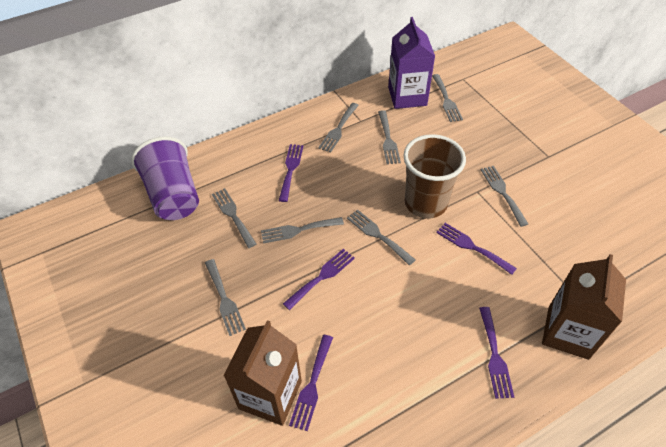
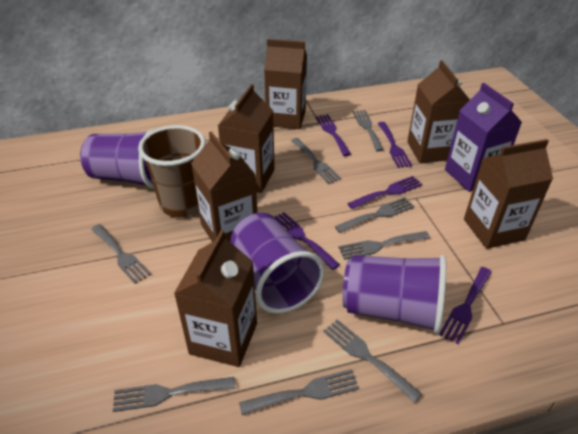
brown carton: [224,320,302,426] [542,254,626,360] = 2 -> [174,230,257,367] [191,131,257,243] [218,84,275,193] [264,39,307,129] [407,60,470,163] [464,139,553,249] = 6
purple cup: [131,136,199,220] = 1 -> [80,129,155,189] [231,213,325,314] [343,255,446,334] = 3

